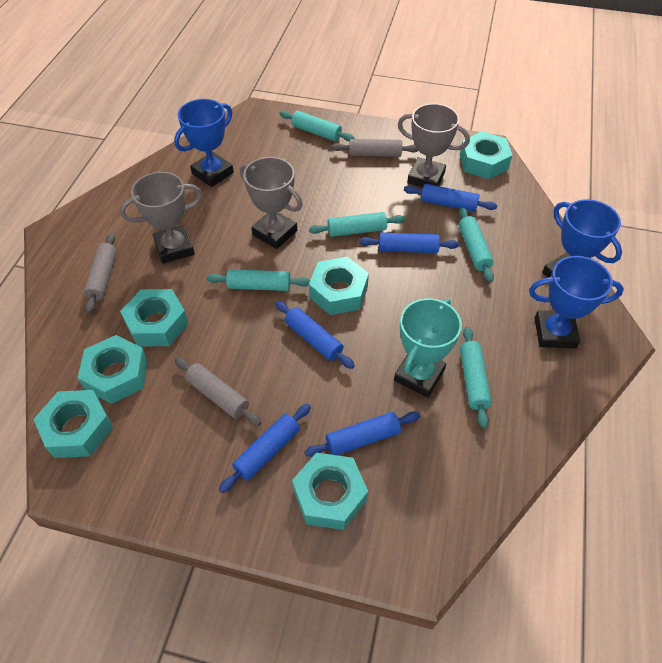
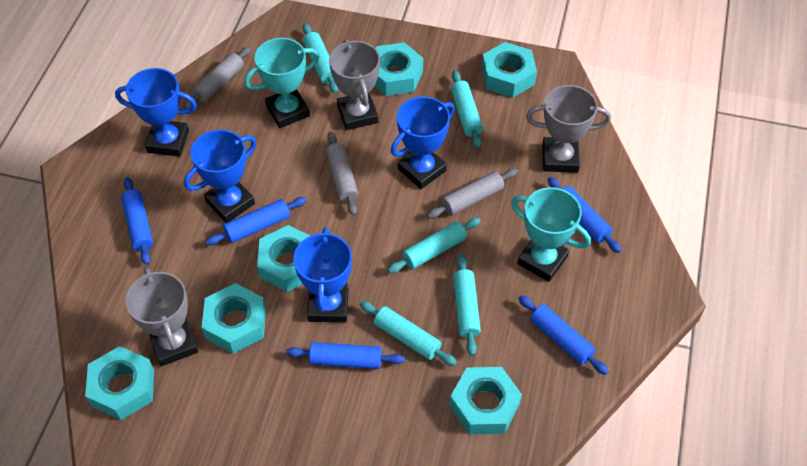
blue trophy: [174,99,234,187] [529,256,624,348] [542,199,622,278] = 3 -> [115,68,197,157] [184,129,257,223] [293,227,352,322] [391,96,455,189] = 4
turquoise trophy: [394,298,462,398] = 1 -> [244,38,319,128] [511,187,591,282] = 2

